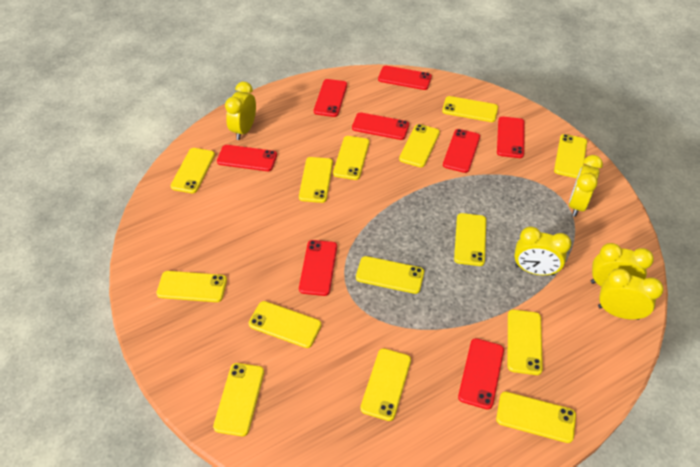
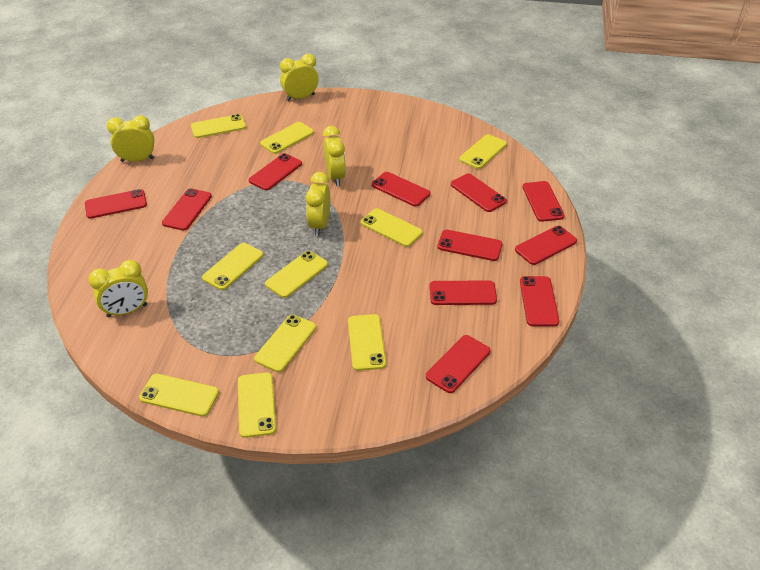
red phone: [217,145,277,171] [299,240,337,296] [314,79,347,117] [352,112,409,140] [378,66,432,90] [443,129,480,173] [458,338,504,410] [497,116,525,158] = 8 -> [85,189,147,219] [162,188,212,231] [249,153,302,190] [372,172,430,207] [426,335,490,393] [429,280,497,305] [437,230,503,261] [451,173,507,212] [515,226,577,265] [520,276,559,326] [523,181,565,222] = 11
yellow phone: [156,271,227,302] [170,148,215,193] [213,363,264,436] [249,301,321,348] [299,157,333,203] [333,136,369,180] [356,256,424,294] [360,348,411,421] [399,124,440,167] [442,96,498,122] [454,213,486,266] [496,392,576,443] [508,310,543,375] [554,134,587,178] = 14 -> [139,374,219,417] [191,114,246,138] [202,243,263,290] [238,372,276,438] [254,315,316,372] [260,122,314,154] [265,251,328,298] [348,314,386,371] [361,208,423,247] [459,134,507,169] = 10

